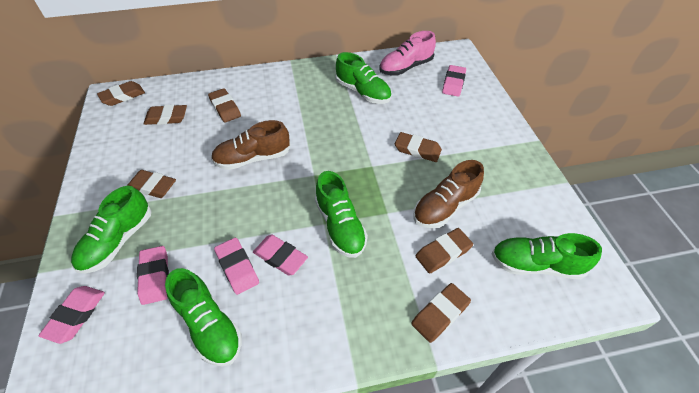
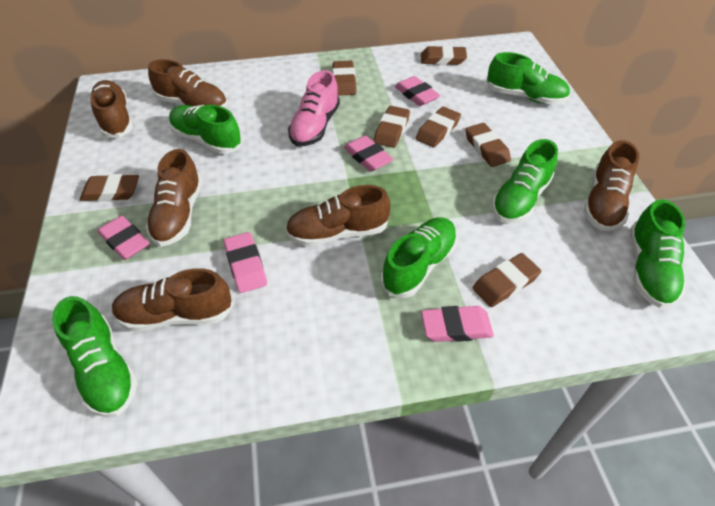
brown shoe: [211,120,291,170] [413,160,484,228] = 2 -> [90,80,133,138] [112,268,234,331] [146,149,202,247] [148,59,227,108] [285,185,390,246] [584,140,639,231] = 6
green shoe: [71,186,152,274] [165,268,242,367] [315,171,368,258] [336,52,391,104] [491,233,602,279] = 5 -> [52,296,138,418] [169,105,242,154] [381,217,457,298] [486,52,570,104] [492,139,558,223] [630,199,685,308] = 6

